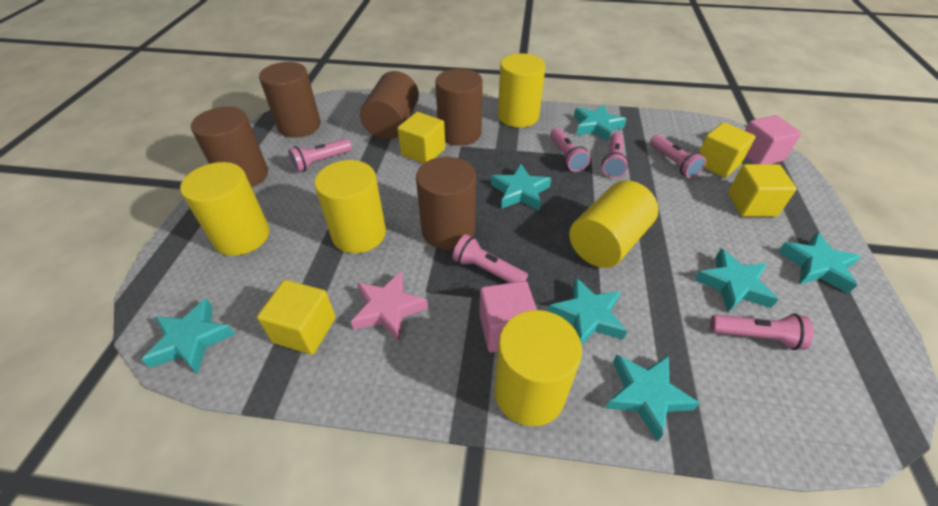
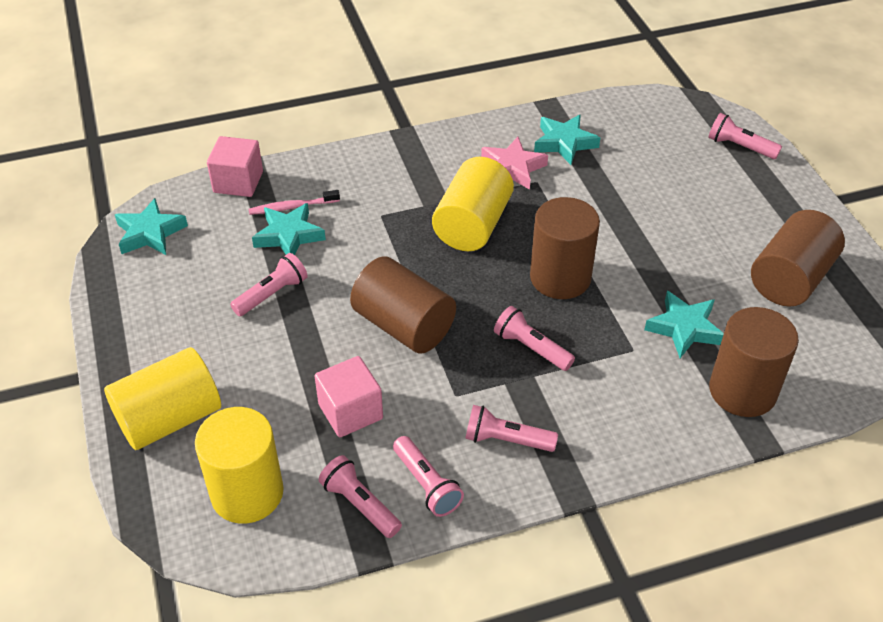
brown cylinder: [191,107,268,187] [259,62,321,138] [360,71,419,140] [416,157,476,249] [435,69,483,146] = 5 -> [350,256,456,354] [530,197,600,299] [709,307,799,417] [751,210,845,307] = 4
pink toothbrush: none = 0 -> [248,190,340,215] = 1
turquoise star: [142,298,235,374] [491,164,551,210] [548,277,627,345] [574,104,626,142] [606,354,700,442] [695,248,779,312] [778,232,861,294] = 7 -> [115,198,188,255] [252,203,326,255] [534,114,600,165] [644,291,724,358] = 4
yellow cube: [257,280,336,355] [398,112,445,164] [699,122,756,178] [728,164,797,217] = 4 -> none = 0
yellow cylinder: [180,162,269,256] [314,160,386,253] [494,310,582,426] [498,53,545,128] [569,180,659,268] = 5 -> [104,347,221,450] [195,407,284,524] [432,157,514,251] = 3

